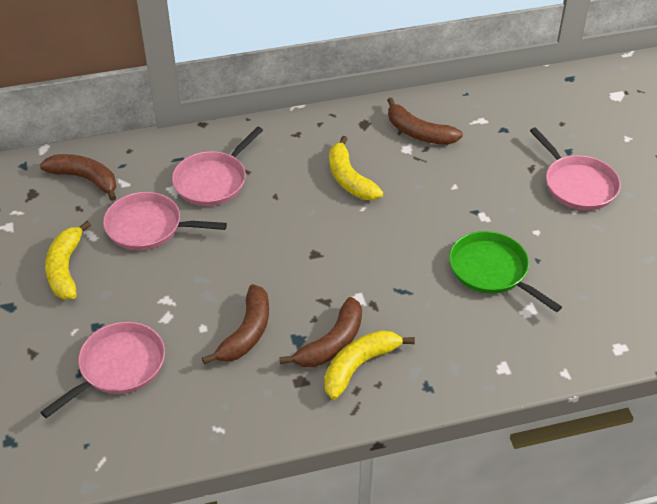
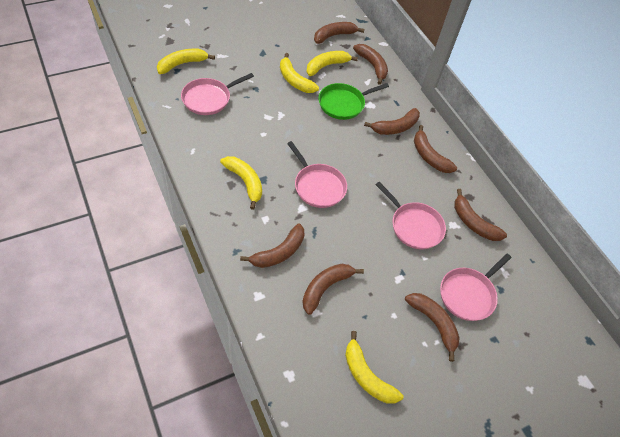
brown banana: [40,154,117,201] [202,284,269,364] [279,297,362,367] [387,98,463,145] = 4 -> [240,224,304,268] [302,264,364,315] [314,22,364,44] [353,44,388,85] [364,108,420,135] [405,293,460,362] [414,125,457,173] [454,189,507,241] = 8
yellow banana: [45,221,91,299] [324,330,415,400] [329,136,383,200] = 3 -> [157,49,215,74] [220,156,262,210] [280,53,319,93] [306,51,358,76] [345,331,404,404] = 5

